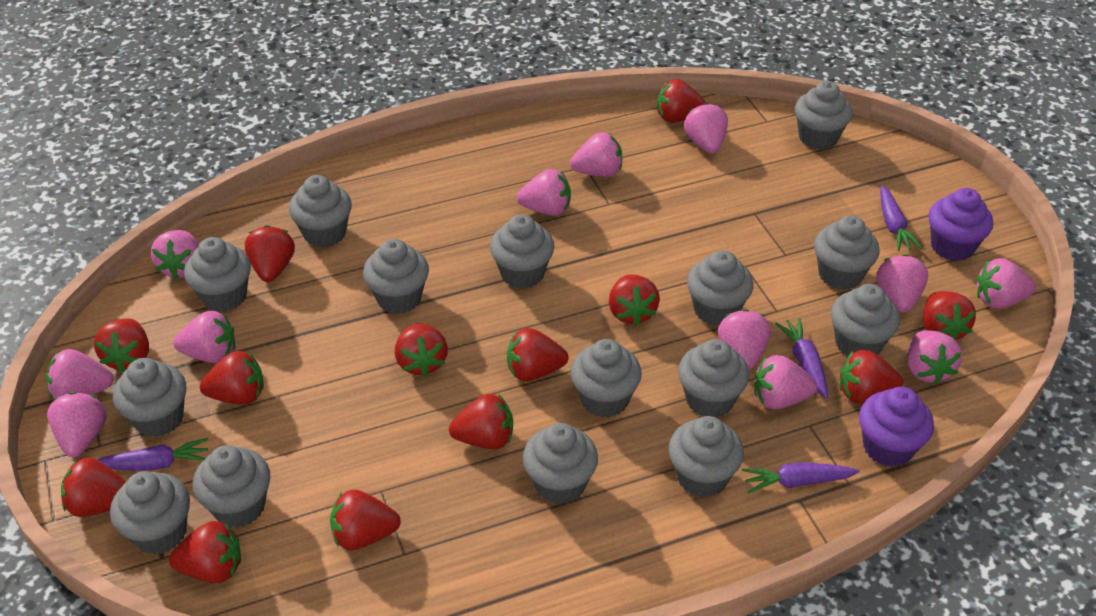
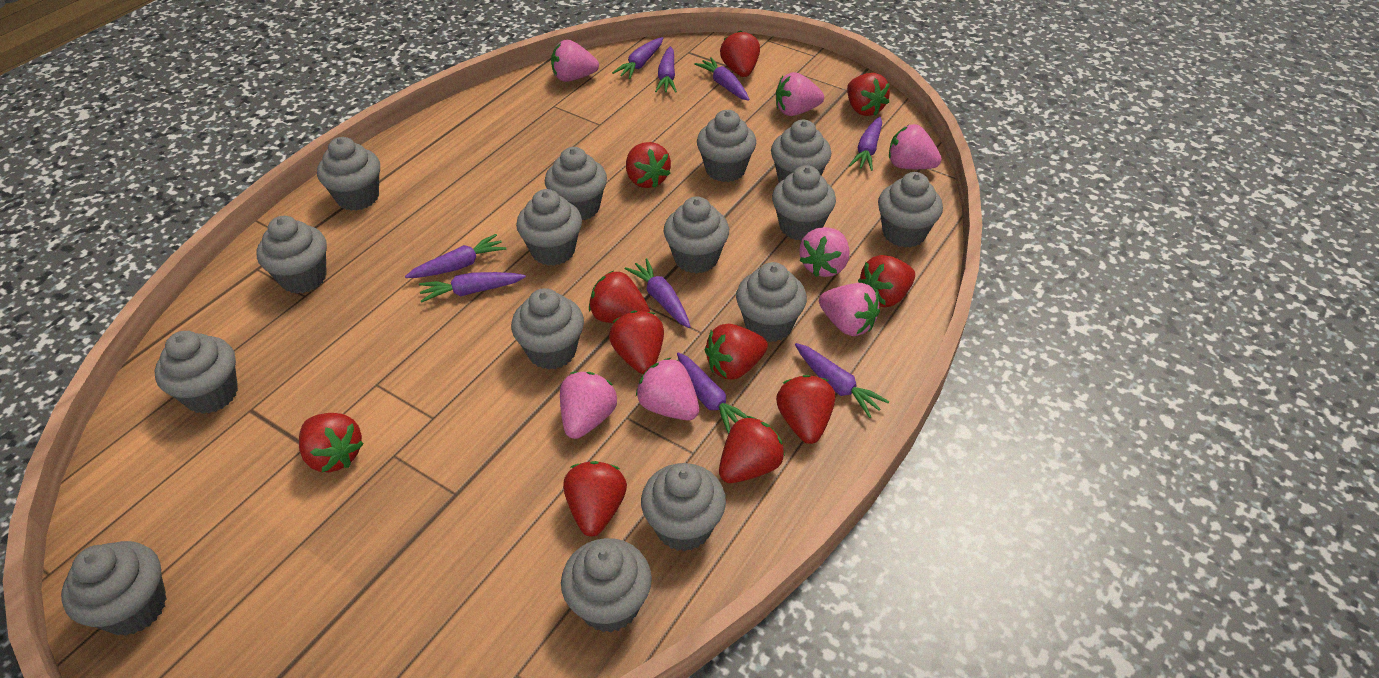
pink strawberry: [46,349,114,398] [47,392,107,457] [151,230,199,280] [173,311,235,363] [517,169,571,216] [570,132,622,177] [684,103,728,154] [718,309,771,370] [754,355,817,409] [876,254,928,313] [908,330,962,385] [977,258,1036,309] = 12 -> [551,39,599,82] [560,372,617,439] [636,357,699,420] [776,72,824,116] [799,227,850,277] [819,283,880,336] [889,124,942,169] = 7
purple carrot: [98,438,208,471] [742,462,859,493] [775,318,828,399] [880,185,922,251] = 4 -> [405,234,507,278] [419,272,526,303] [612,37,663,79] [625,258,691,328] [655,46,677,93] [677,352,748,434] [694,57,750,101] [795,343,889,418] [849,117,882,171] = 9
purple cupcake: [859,387,934,467] [929,188,993,261] = 2 -> none = 0
red strawberry: [61,458,126,517] [94,318,149,372] [169,521,241,583] [200,351,264,405] [245,225,295,282] [330,489,401,550] [395,323,448,377] [449,394,513,449] [507,328,568,381] [609,274,660,326] [657,79,706,123] [840,350,903,404] [923,291,976,340] = 13 -> [299,413,364,472] [563,461,627,536] [589,271,650,323] [609,311,664,374] [626,142,671,188] [705,324,768,380] [719,416,785,483] [720,30,760,77] [776,375,835,444] [847,73,890,116] [858,255,915,307] = 11

